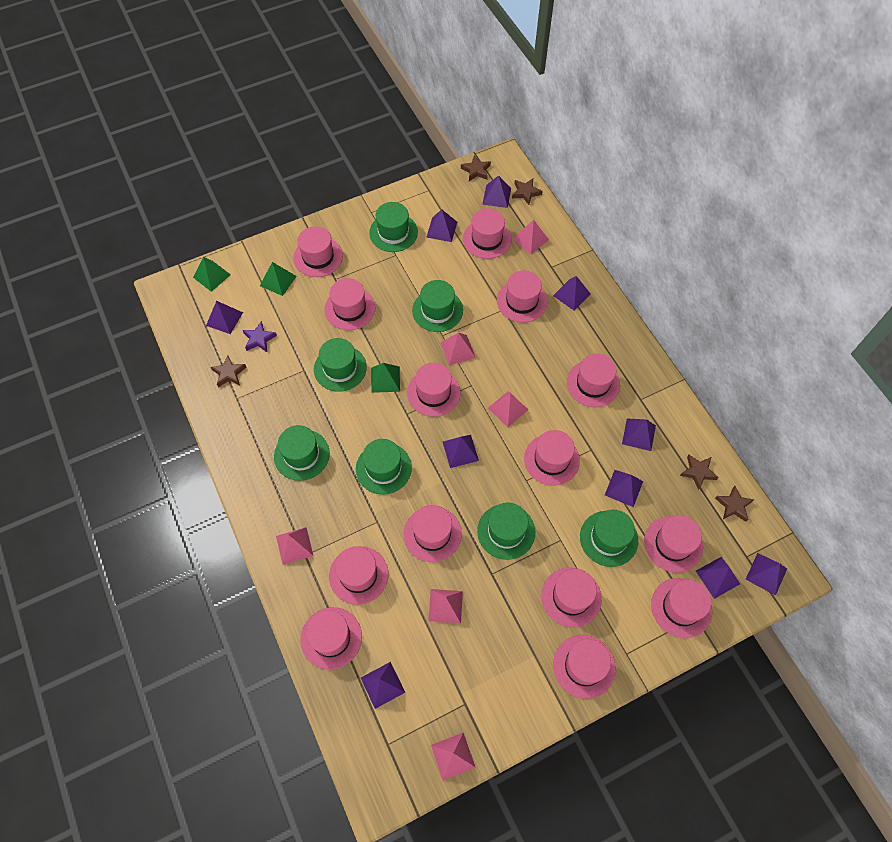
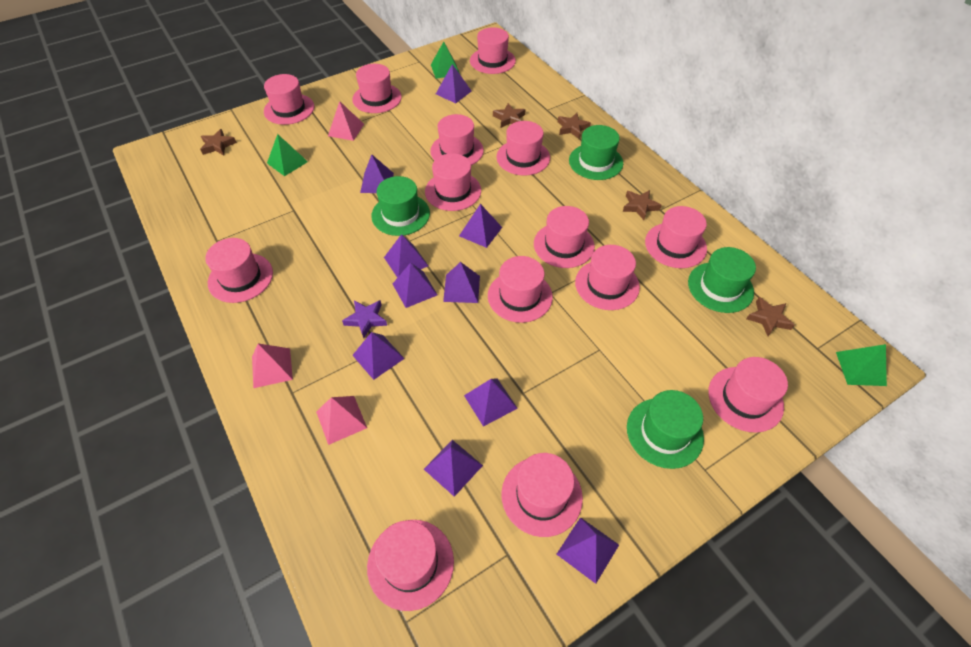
green hat: [274,425,330,481] [314,338,367,392] [356,439,412,495] [369,202,418,252] [412,280,463,332] [477,502,535,560] [580,510,638,567] = 7 -> [371,176,430,236] [569,125,623,180] [627,390,704,469] [688,247,756,313] = 4
pink pyramid: [276,527,314,565] [428,589,463,623] [431,733,476,780] [440,332,476,365] [488,391,528,427] [513,219,549,254] = 6 -> [252,343,293,388] [316,396,367,445] [328,101,364,141] = 3

